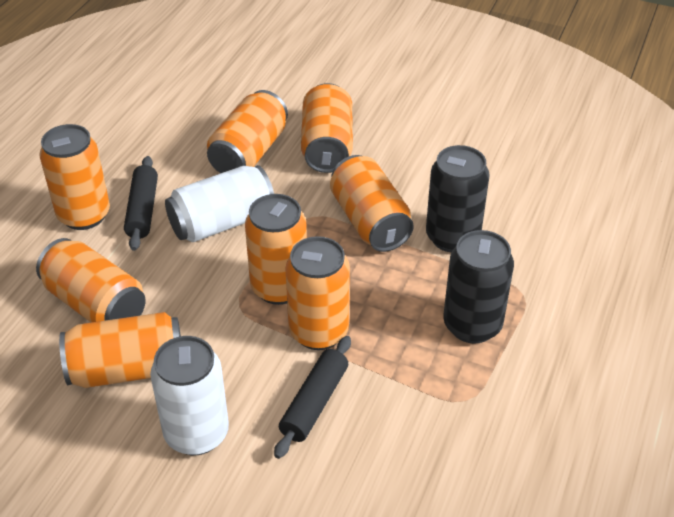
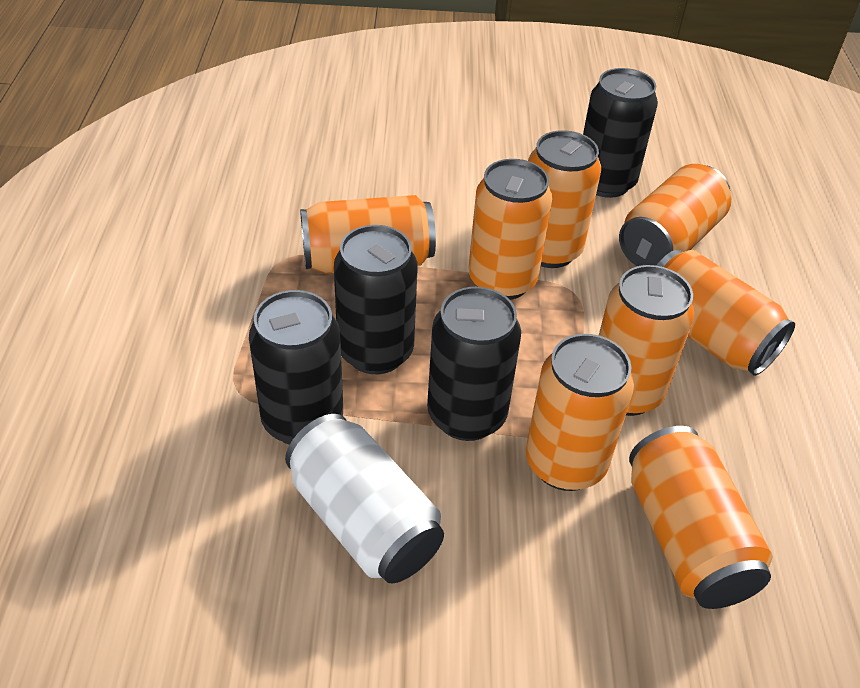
black can: [426,145,490,252] [443,230,514,344] = 2 -> [249,290,343,445] [334,225,418,374] [427,287,521,441] [583,68,658,198] = 4
black rolling pin: [124,156,158,251] [274,336,351,459] = 2 -> none = 0
white can: [150,336,229,455] [165,165,274,242] = 2 -> [285,414,444,583] = 1

